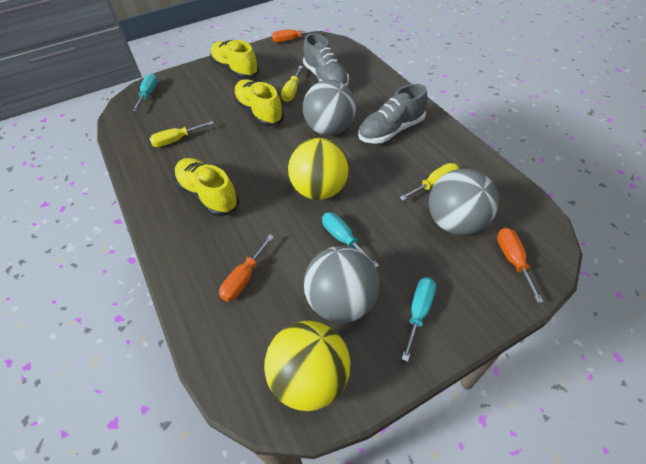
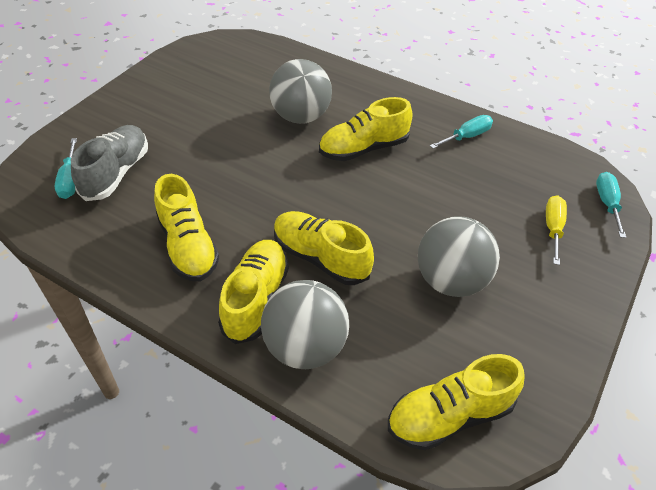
grey shoe: [303,33,349,86] [358,84,428,144] = 2 -> [71,125,148,201] = 1
orange screwdriver: [219,234,274,302] [272,29,322,43] [497,228,544,303] = 3 -> none = 0
yellow ball: [264,321,350,411] [288,138,349,200] = 2 -> none = 0
yellow screwdriver: [149,121,214,147] [281,66,303,102] [399,163,459,201] = 3 -> [546,195,567,265] = 1
yellow shoe: [174,158,239,217] [210,40,259,79] [233,79,284,127] = 3 -> [154,174,219,281] [218,240,289,344] [274,211,374,285] [319,97,413,161] [388,354,525,450] = 5

